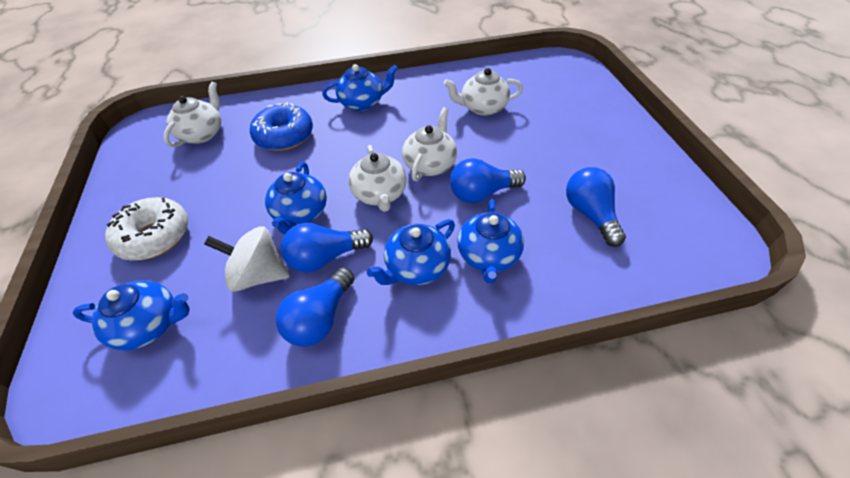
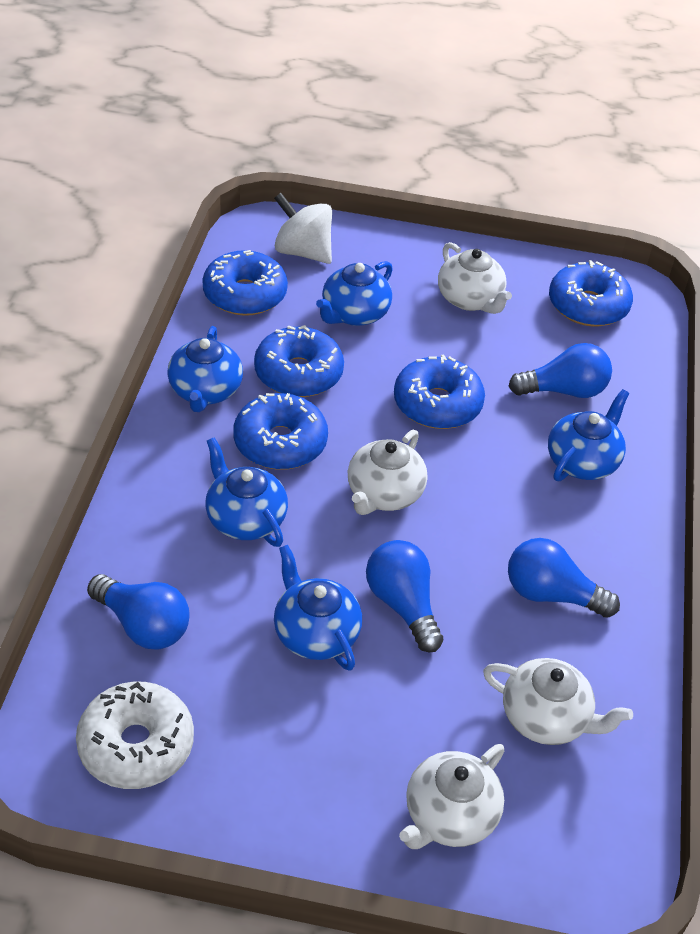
blue donut: [250,102,313,151] = 1 -> [202,250,288,316] [233,393,328,470] [254,325,344,397] [394,354,485,429] [549,260,633,327] = 5

